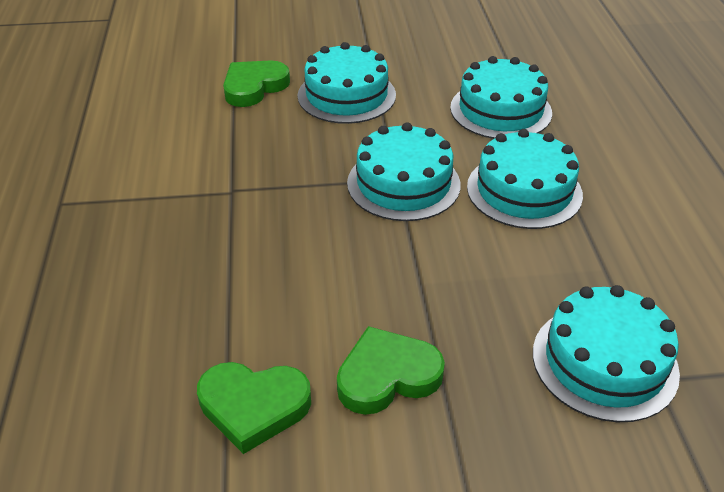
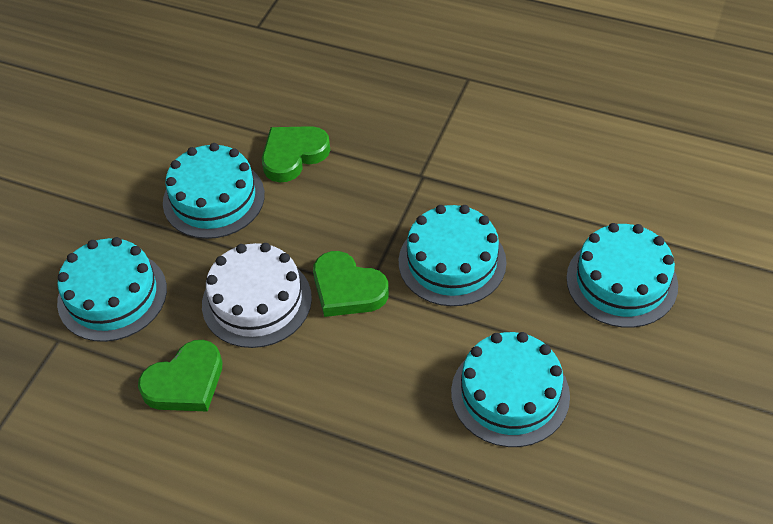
white cake: none = 0 -> [202,243,312,348] = 1

